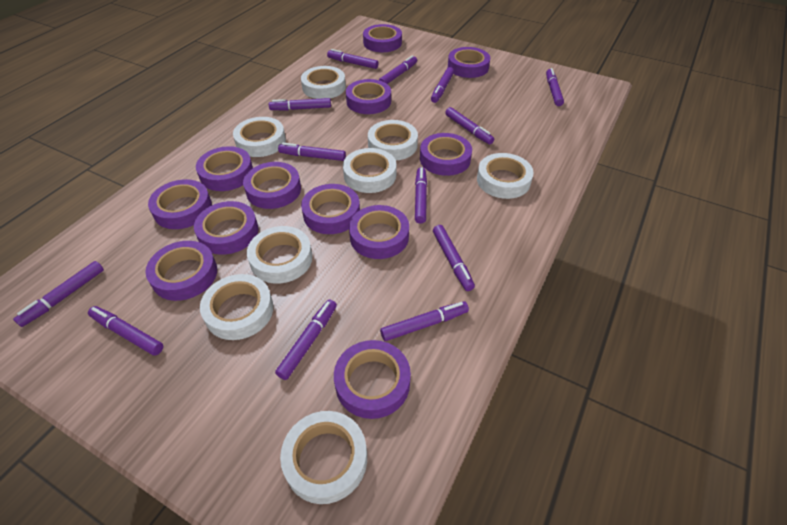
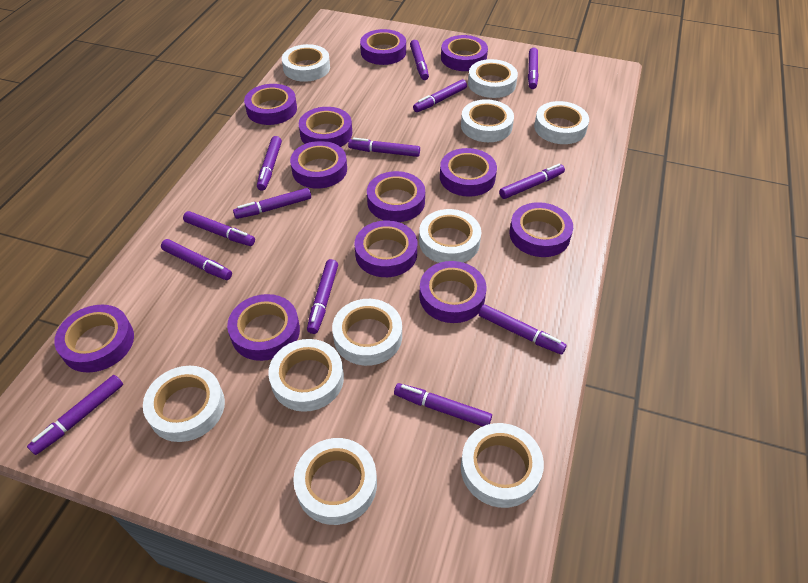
white tape: [200,274,273,340] [233,117,286,157] [247,226,312,284] [280,411,367,504] [301,66,346,99] [343,148,396,193] [368,120,418,161] [477,153,534,199] = 8 -> [143,366,225,442] [268,339,344,412] [282,44,330,82] [293,438,377,525] [332,299,402,366] [419,209,481,263] [461,99,514,142] [461,423,544,508] [468,59,518,98] [534,101,589,144] = 10

